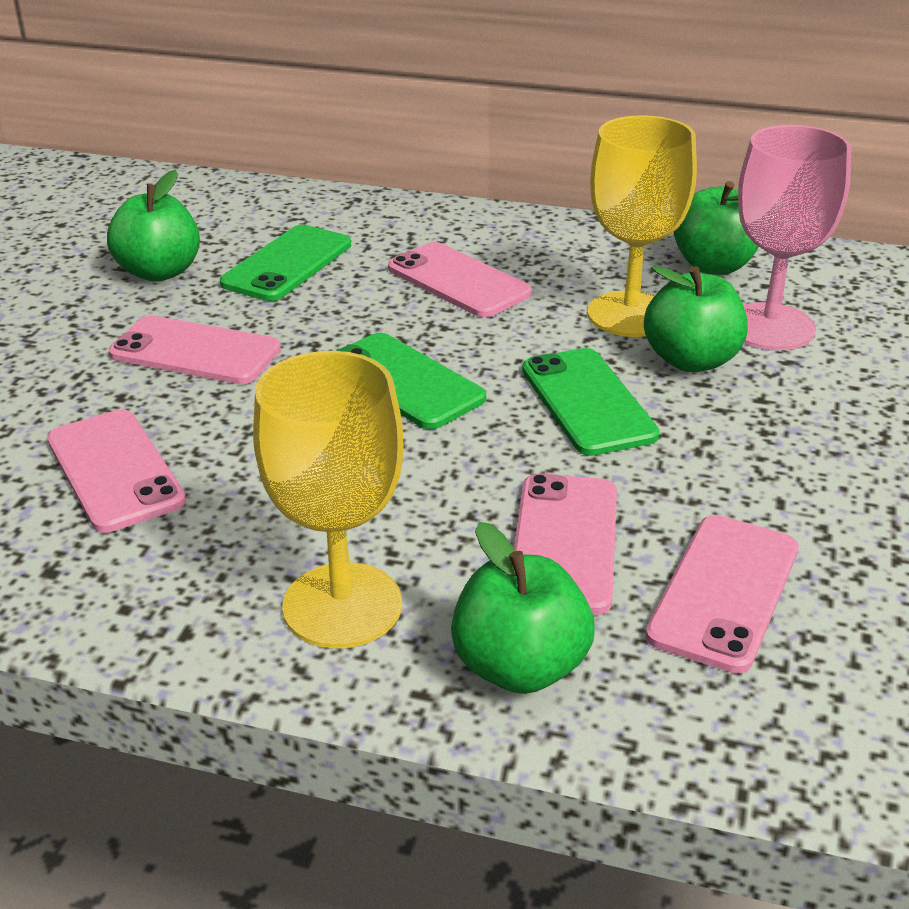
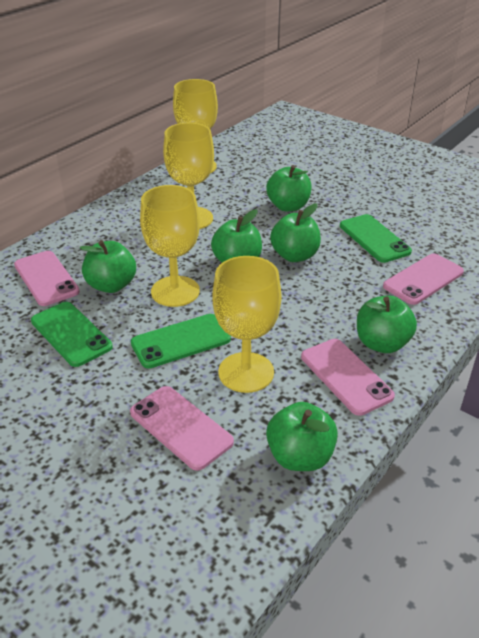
green apple: [107,170,200,282] [451,522,594,694] [644,265,748,372] [673,181,759,275] = 4 -> [80,240,136,293] [211,209,262,263] [266,165,312,212] [266,402,338,471] [270,203,321,262] [357,296,417,353] = 6
pink goblet: [738,125,852,350] = 1 -> none = 0
pink phone: [47,409,186,533] [109,315,281,384] [388,242,532,318] [514,473,617,615] [645,515,799,673] = 5 -> [14,251,80,306] [130,386,234,471] [301,339,395,416] [383,253,464,305] = 4
yellow goblet: [253,351,403,648] [588,115,697,337] = 2 -> [140,185,200,307] [163,123,214,229] [173,79,218,173] [212,256,281,393] = 4

